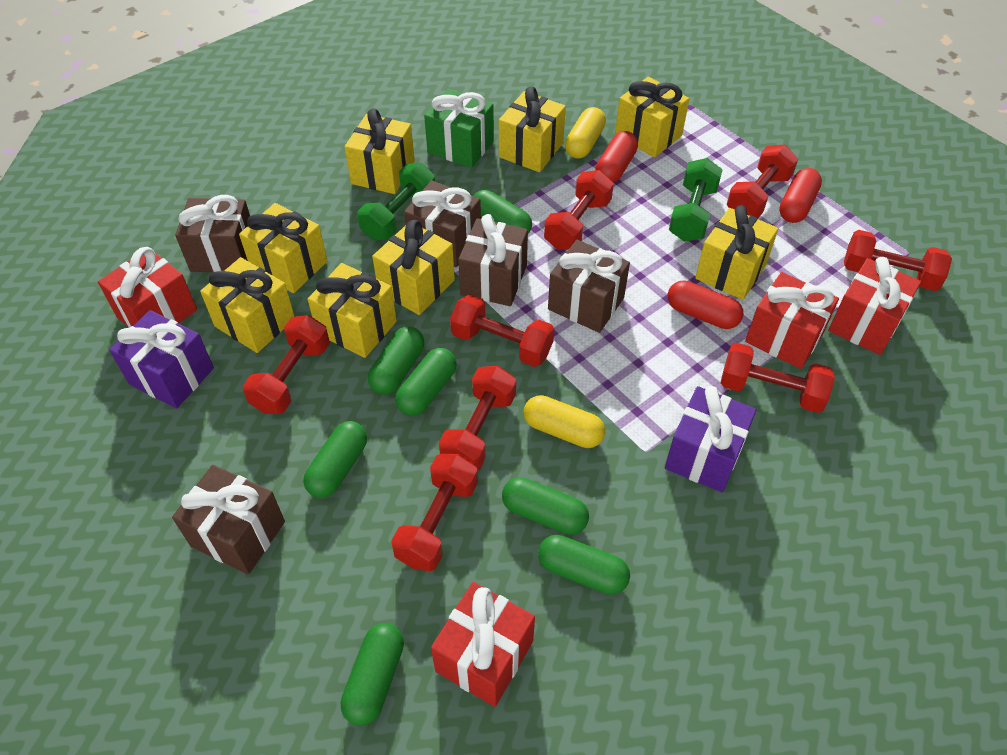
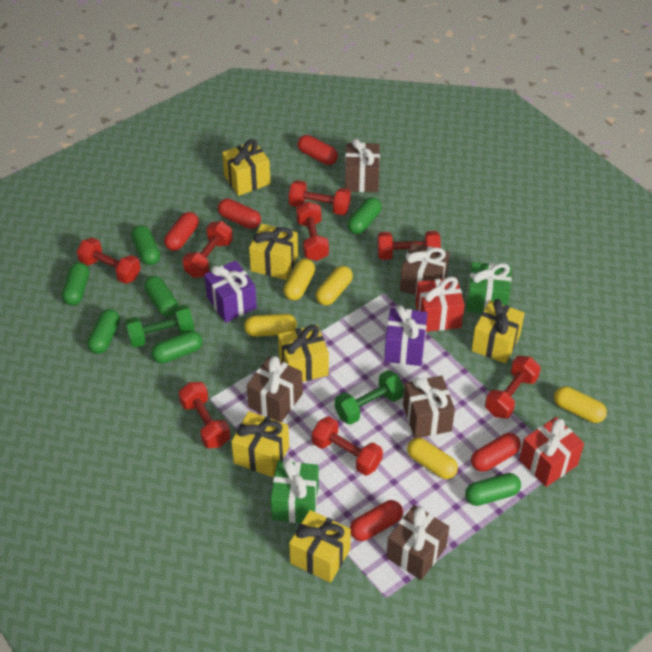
green gift: [424,89,494,168] = 1 -> [271,459,319,523] [466,262,512,313] = 2
red capsule: [595,131,638,183] [668,281,743,329] [779,168,822,223] = 3 -> [164,212,199,251] [218,198,261,229] [297,135,338,165] [350,500,403,541] [471,433,521,472] = 5
red gift: [98,247,197,328] [431,582,535,707] [745,272,839,369] [828,257,921,355] = 4 -> [416,277,465,332] [519,417,584,487] = 2
yellow capsule: [523,395,605,448] [565,107,606,159] = 2 -> [244,314,297,337] [284,259,315,300] [316,266,353,306] [407,438,458,479] [554,386,607,423] = 5
yellow gift: [200,257,295,353] [239,203,327,293] [308,263,397,358] [345,109,415,194] [372,219,455,315] [499,86,566,172] [615,77,689,158] [695,205,779,300] = 8 -> [222,139,271,196] [231,411,289,477] [249,224,298,280] [278,325,329,382] [289,510,351,583] [471,299,525,364] = 6

